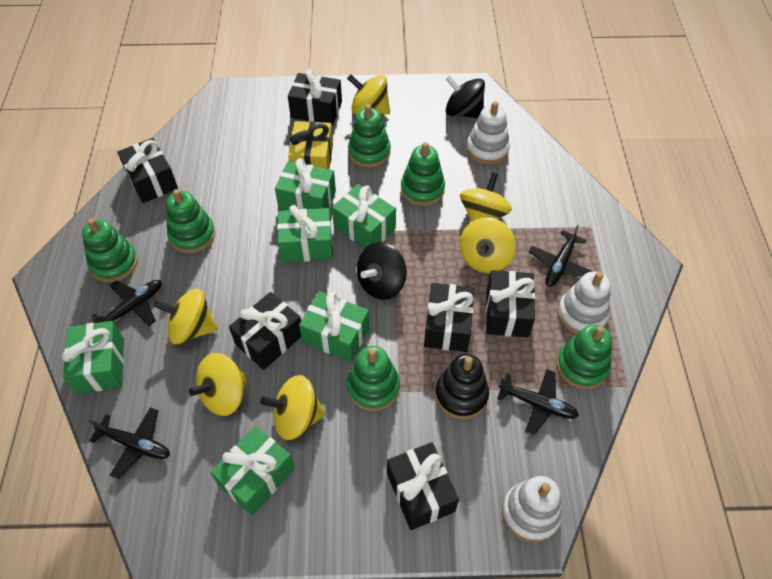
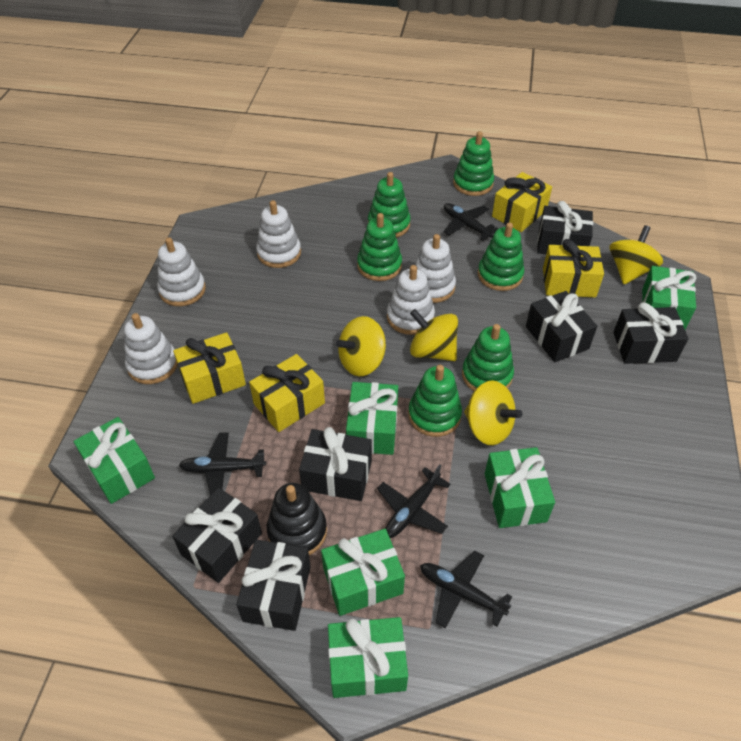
black spinning top: [357,242,407,300] [446,75,485,118] = 2 -> none = 0
white stacking toy: [467,101,510,165] [502,476,562,543] [558,271,611,334] = 3 -> [124,313,178,384] [157,237,206,306] [256,200,301,268] [387,265,435,335] [415,234,456,303] = 5
yellow gift: [288,121,333,169] = 1 -> [173,332,246,404] [249,354,325,432] [492,172,552,232] [543,239,604,297] = 4
yellow spinning top: [154,289,218,344] [189,353,248,416] [260,375,326,440] [347,74,390,115] [460,172,512,222] [460,217,516,273] = 6 -> [336,316,386,376] [410,309,458,361] [464,380,522,445] [609,225,663,284] = 4

